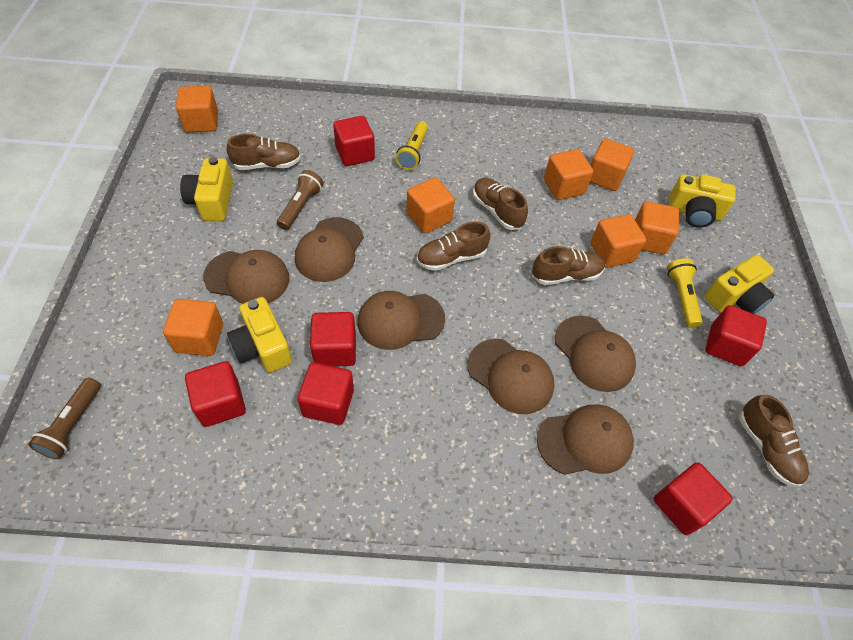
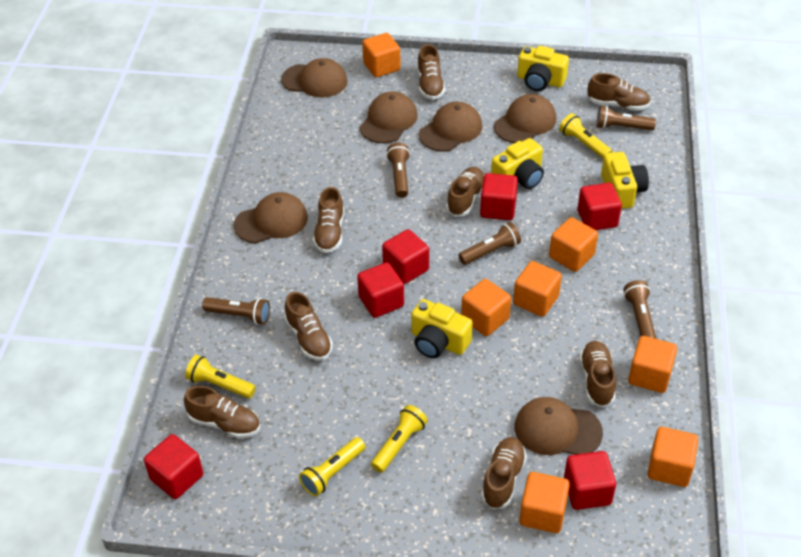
brown flashlight: [28,378,101,459] [277,170,324,230] = 2 -> [202,297,270,325] [386,143,410,198] [458,222,521,265] [596,106,656,130] [623,280,656,339] = 5
brown shoe: [227,134,301,170] [416,222,490,271] [473,178,528,230] [532,246,605,285] [739,395,809,487] = 5 -> [184,386,260,438] [284,292,333,361] [313,187,344,253] [417,44,445,100] [446,167,484,217] [481,437,527,509] [579,341,616,408] [587,73,651,111] = 8
yellow flashlight: [396,121,428,170] [667,258,703,328] = 2 -> [185,355,256,399] [299,437,365,497] [371,405,428,473] [559,113,612,159] = 4

